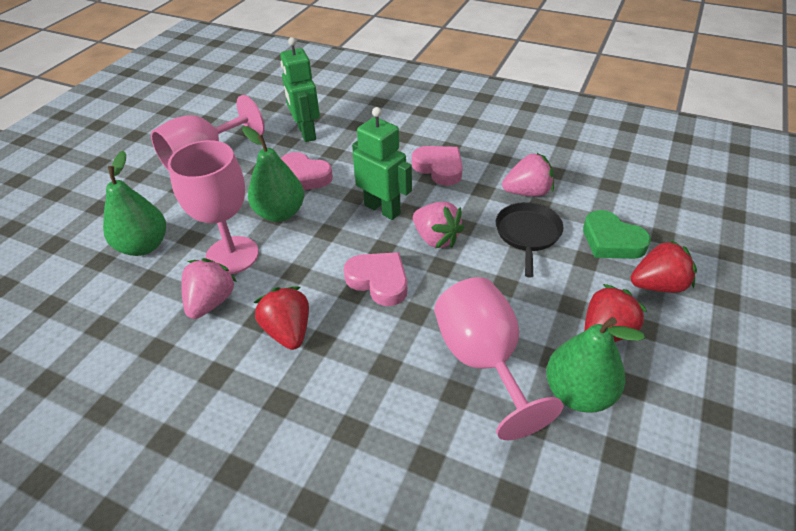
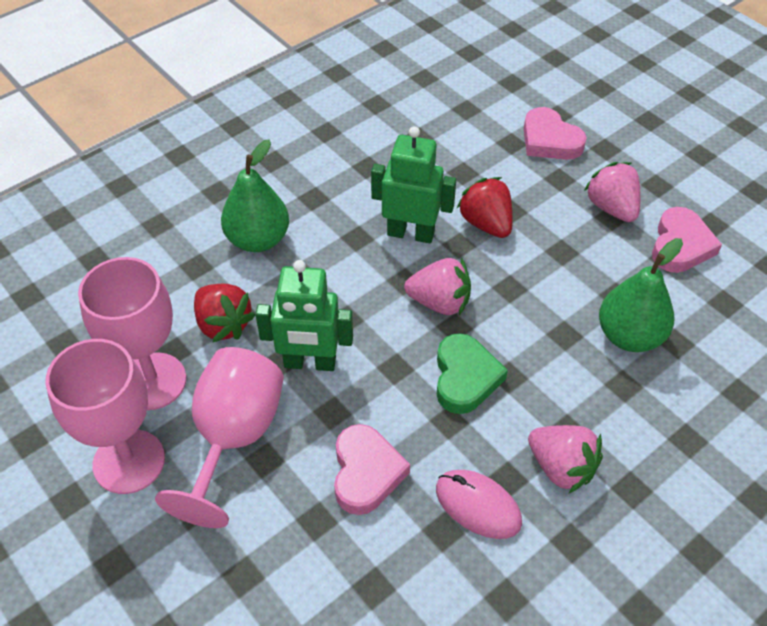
black pan: [496,202,563,277] = 1 -> none = 0
green pear: [103,151,166,256] [242,126,304,222] [546,317,645,413] = 3 -> [221,139,289,252] [599,238,683,352] = 2
pink mouse: none = 0 -> [436,470,522,539] = 1
red strawberry: [253,286,309,350] [584,284,647,342] [631,240,697,293] = 3 -> [194,284,255,342] [457,177,513,238] = 2

